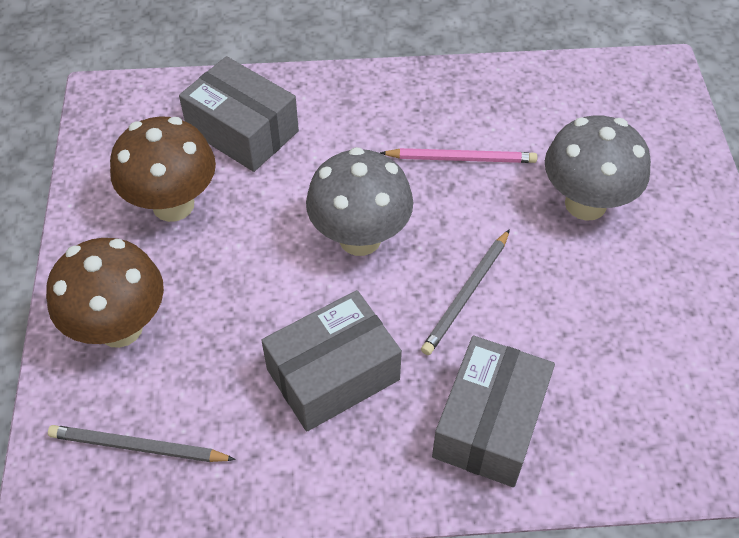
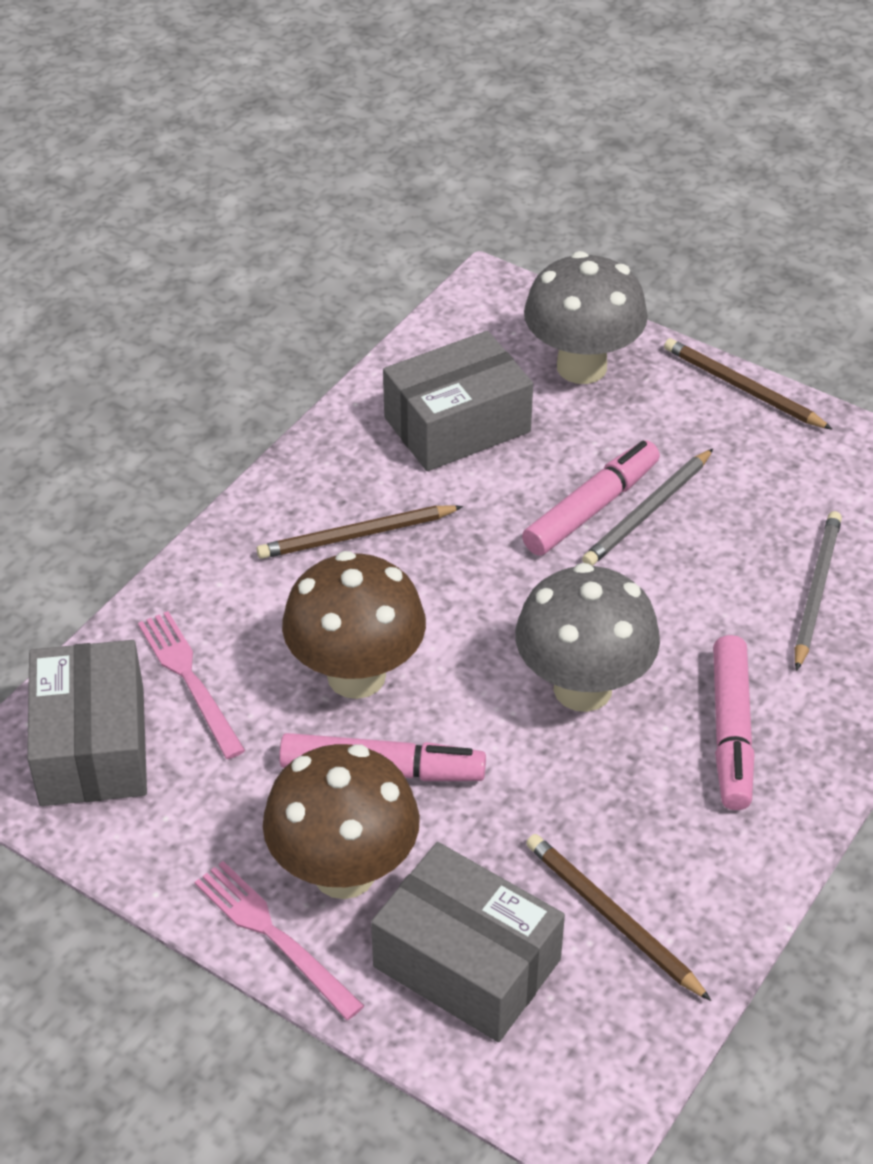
brown pencil: none = 0 -> [257,505,463,559] [526,834,711,1001] [664,338,833,430] = 3
pink fork: none = 0 -> [138,611,245,759] [195,861,364,1020] = 2
pink marker: none = 0 -> [279,733,486,781] [522,440,660,556] [713,635,754,810] = 3
pink pencil: [380,148,537,163] = 1 -> none = 0

